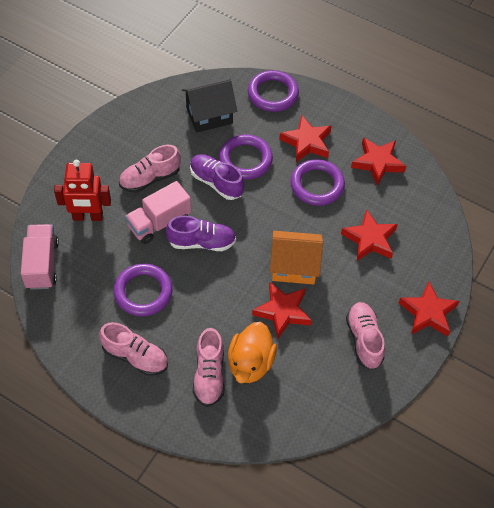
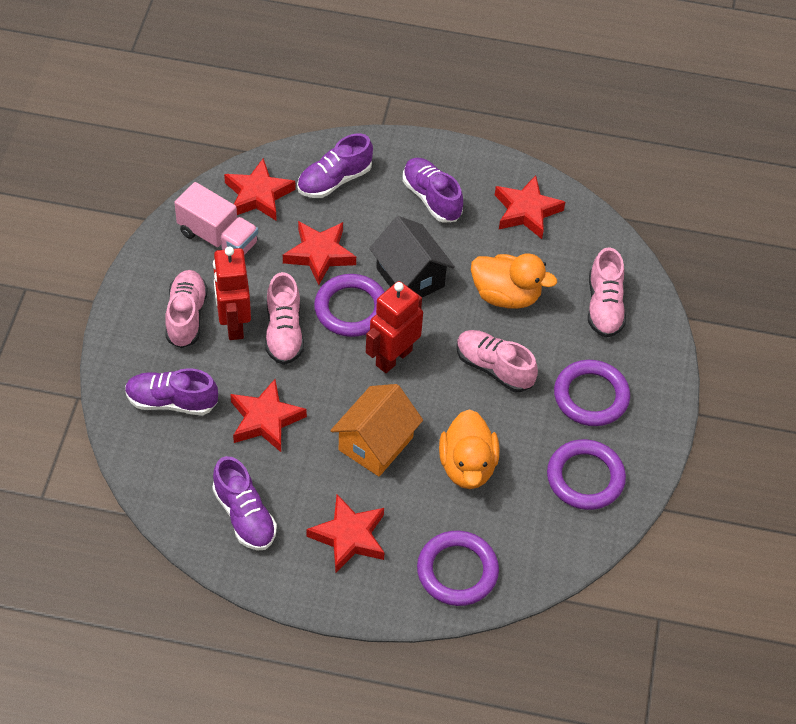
orange duck: [228,322,277,383] = 1 -> [439,409,499,489] [471,253,557,309] = 2
pink truck: [21,224,59,290] [125,181,191,244] = 2 -> [174,182,258,255] = 1
purple shoe: [166,215,236,251] [190,154,244,200] = 2 -> [125,368,218,415] [212,456,277,550] [297,133,373,198] [403,158,463,223] = 4
red robot: [54,160,111,221] = 1 -> [213,247,251,340] [366,281,423,373] = 2

